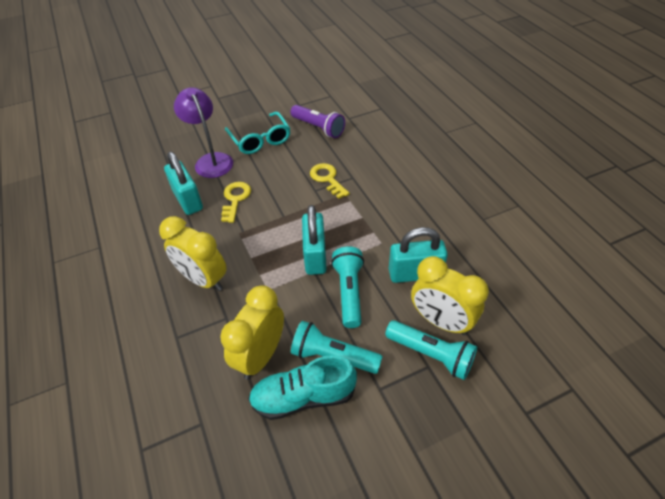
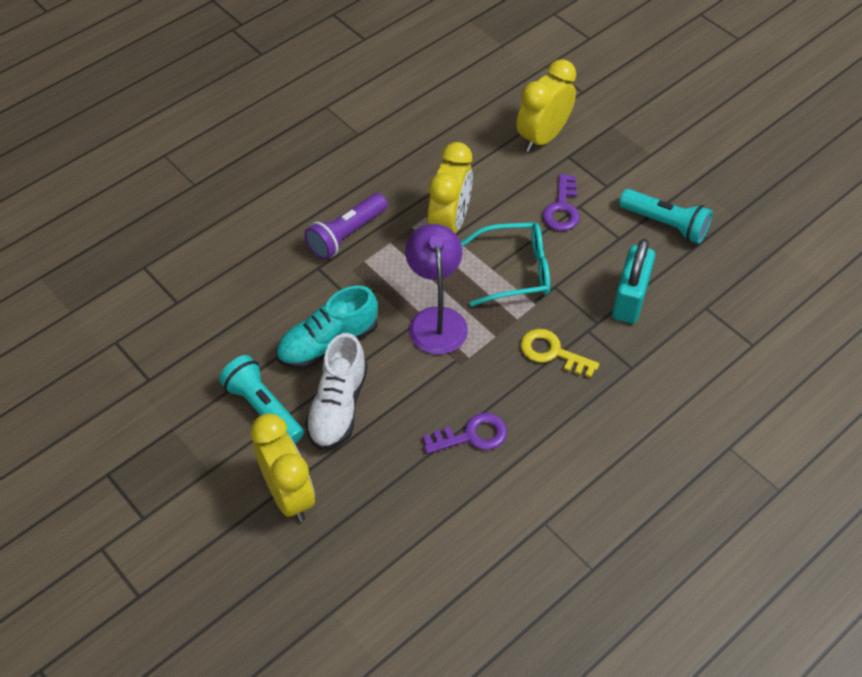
purple key: none = 0 -> [423,413,507,454] [543,174,580,231] = 2
turquoise flashlight: [291,321,383,374] [331,247,364,328] [385,320,477,380] = 3 -> [219,355,304,443] [619,189,713,244] = 2
turquoise padlock: [164,152,203,215] [302,205,327,275] [389,227,448,283] = 3 -> [612,239,655,324] = 1
white shoe: none = 0 -> [305,333,368,450] = 1
yellow key: [221,182,251,223] [310,163,350,199] = 2 -> [520,329,599,378] = 1

